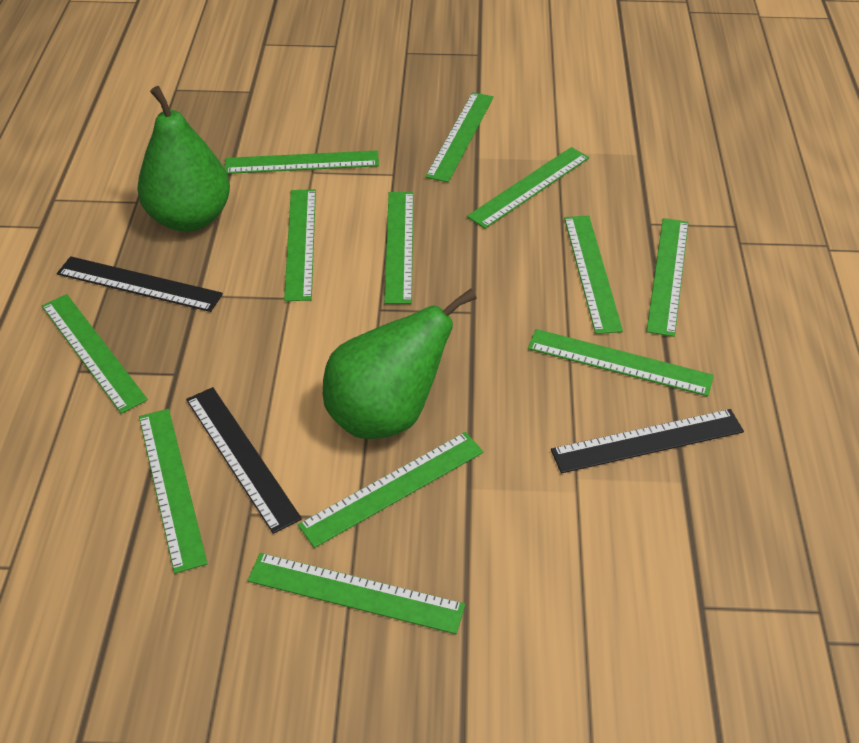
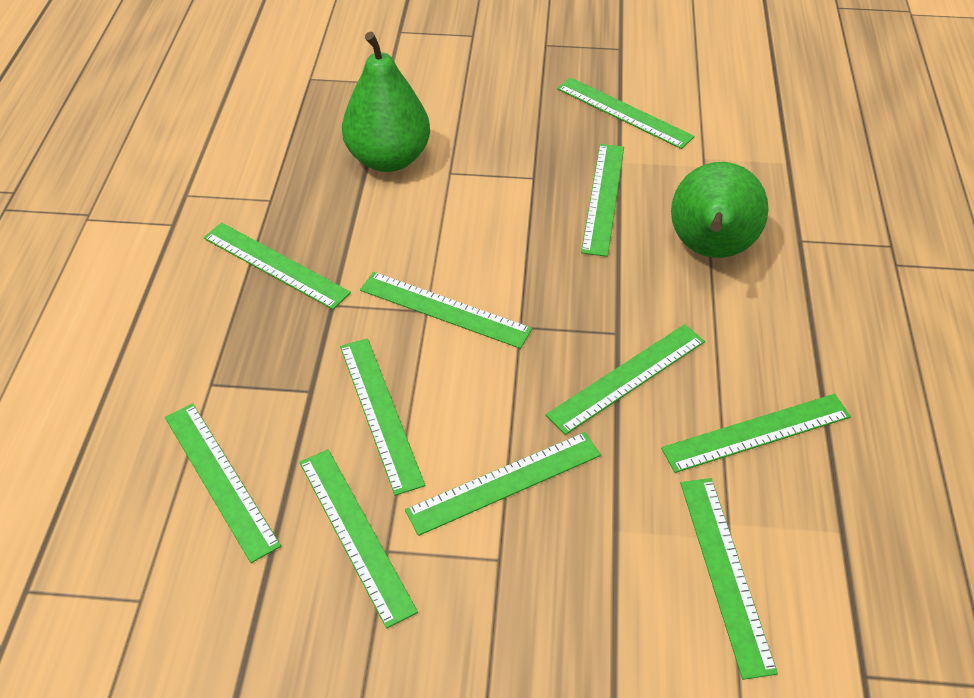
black ruler: [57,256,223,312] [186,387,302,534] [551,409,744,473] = 3 -> none = 0
green ruler: [42,294,148,414] [139,409,208,574] [225,150,379,174] [247,553,465,634] [284,189,316,301] [298,432,484,548] [384,192,414,304] [425,92,494,182] [467,147,589,229] [528,329,714,396] [564,216,623,334] [646,218,689,337] = 12 -> [165,403,281,563] [203,223,351,310] [299,449,418,628] [340,338,425,496] [360,272,532,349] [405,432,601,536] [546,324,705,435] [557,77,695,149] [581,144,624,257] [661,394,851,473] [680,478,778,680] = 11

